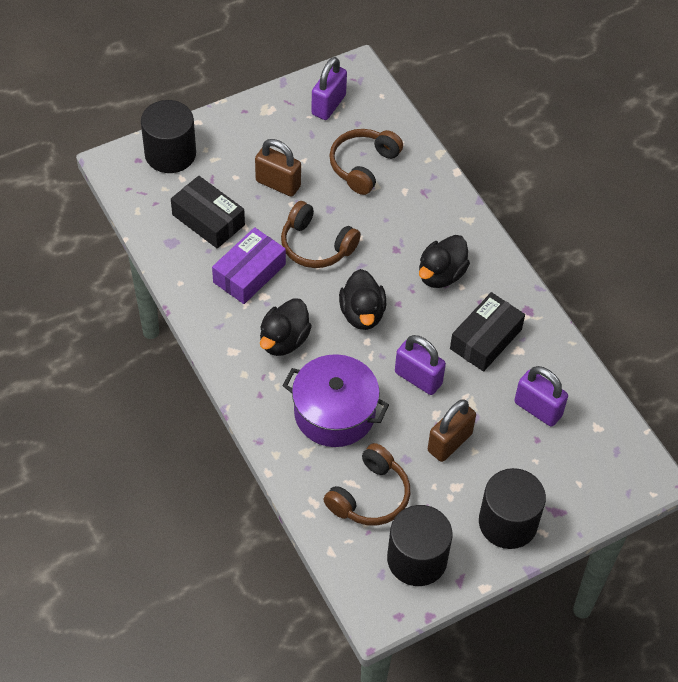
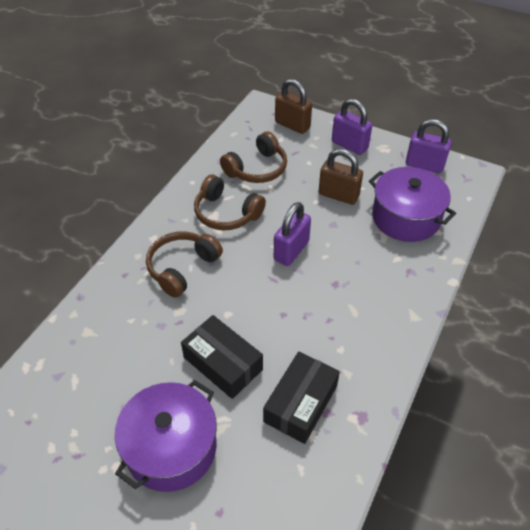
black cylinder: [141,100,196,173] [387,505,453,586] [479,468,546,549] = 3 -> none = 0
black duck: [260,298,312,356] [339,269,386,330] [419,235,470,288] = 3 -> none = 0
purple box: [212,227,286,304] = 1 -> none = 0
purple pot: [283,354,389,447] = 1 -> [115,380,217,492] [369,167,456,242] = 2

